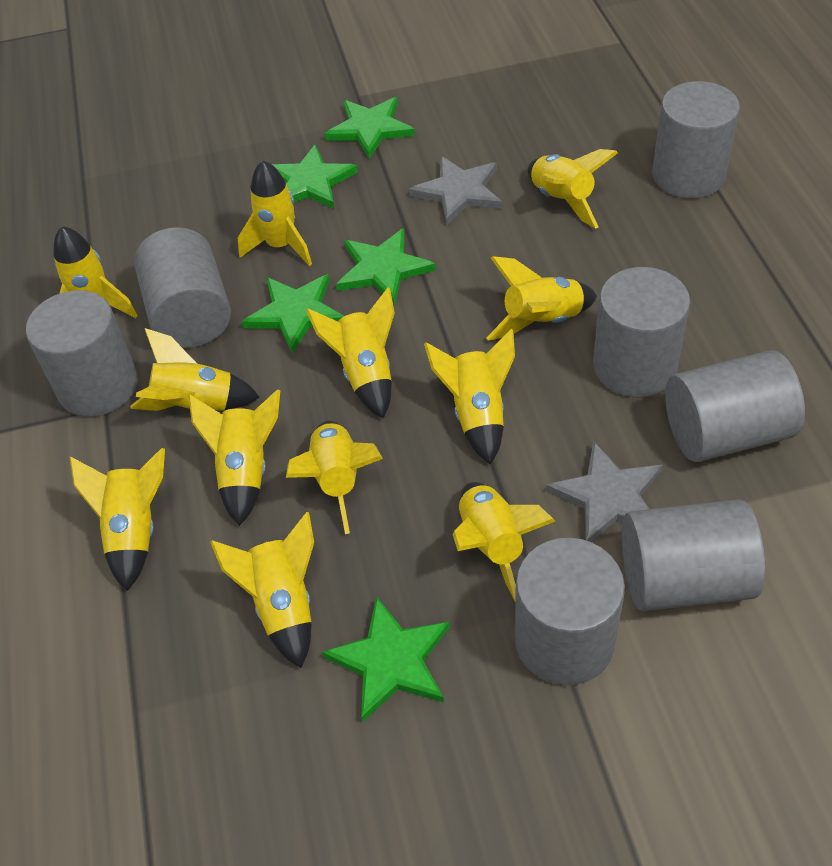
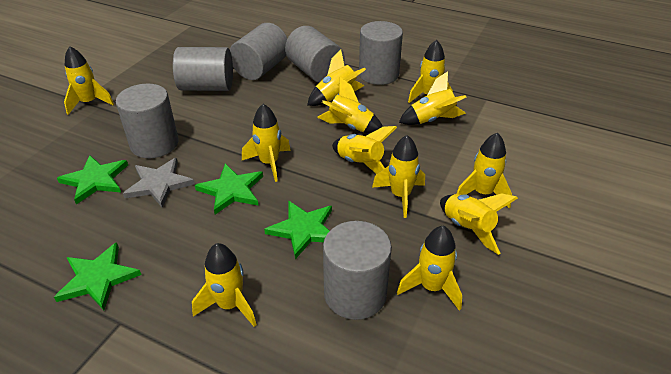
green star: [242,274,344,354] [272,144,358,209] [322,596,450,722] [324,97,415,159] [336,228,436,306] = 5 -> [54,242,142,310] [57,155,128,205] [195,164,263,214] [264,201,332,259] = 4
grey cylinder: [26,290,138,417] [134,227,231,348] [515,538,625,686] [593,267,690,397] [622,499,765,611] [652,81,740,198] [665,350,805,462] = 7 -> [116,84,179,158] [173,47,233,91] [230,23,287,80] [285,26,345,83] [323,221,392,320] [359,21,403,85] = 6
grey star: [409,156,502,225] [546,441,663,542] = 2 -> [123,158,195,208] = 1

